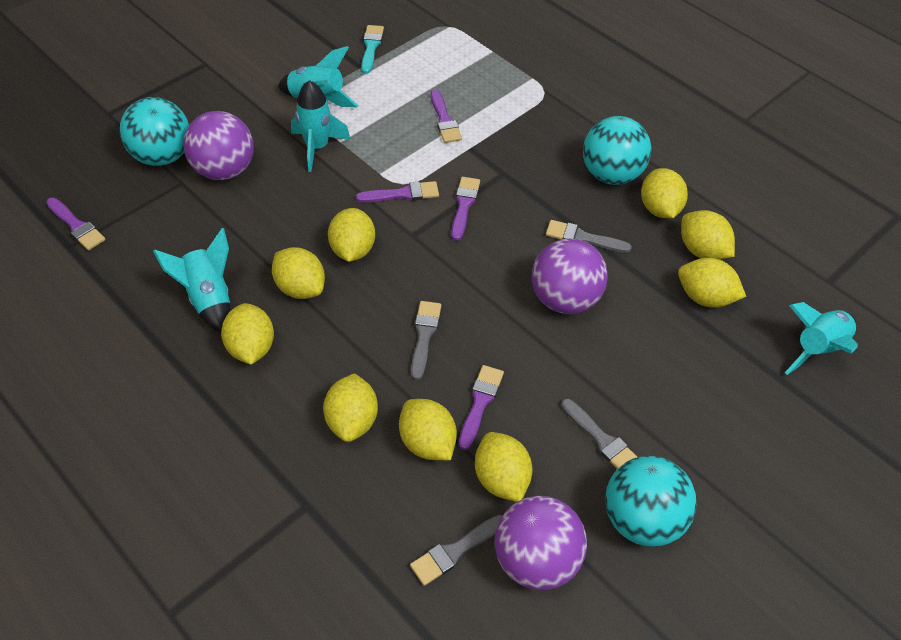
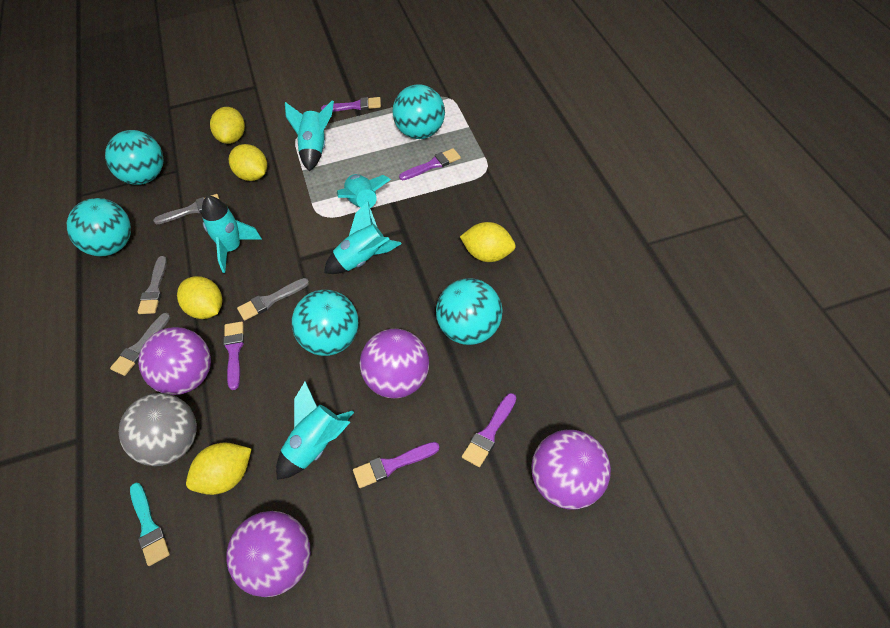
grey ball: none = 0 -> [119,393,197,466] = 1
purple ball: [183,111,254,180] [495,496,587,591] [532,239,608,314] = 3 -> [138,327,211,395] [226,511,310,597] [360,329,429,398] [531,430,611,510] = 4
turquoise ball: [120,97,189,166] [583,116,651,185] [605,456,697,547] = 3 -> [67,198,131,256] [105,130,164,185] [291,290,358,356] [392,84,445,139] [436,278,503,345] = 5
turquoise rocket: [153,228,231,333] [278,46,358,107] [291,80,351,172] [785,302,858,375] = 4 -> [202,196,262,273] [276,381,354,480] [285,100,334,171] [324,201,402,274] [337,174,391,227] = 5
yellow lemon: [221,303,274,365] [272,247,325,299] [323,373,378,442] [328,208,375,262] [399,399,457,460] [475,432,533,502] [641,168,688,218] [678,258,746,308] [681,210,735,260] = 9 -> [177,276,222,319] [186,442,251,495] [210,107,245,144] [229,144,267,181] [460,222,516,262] = 5

